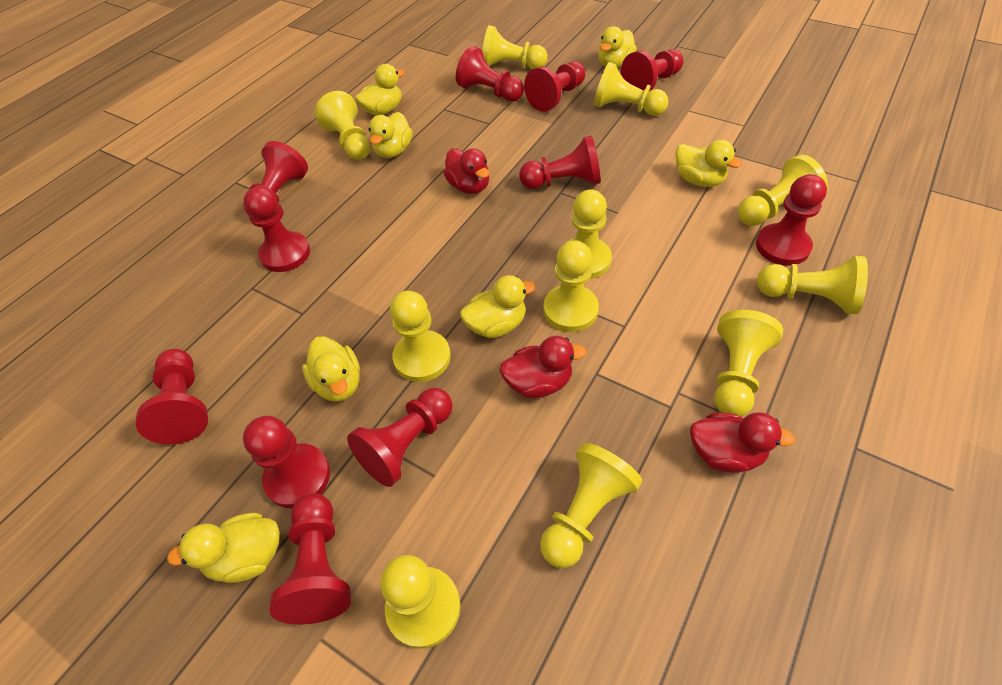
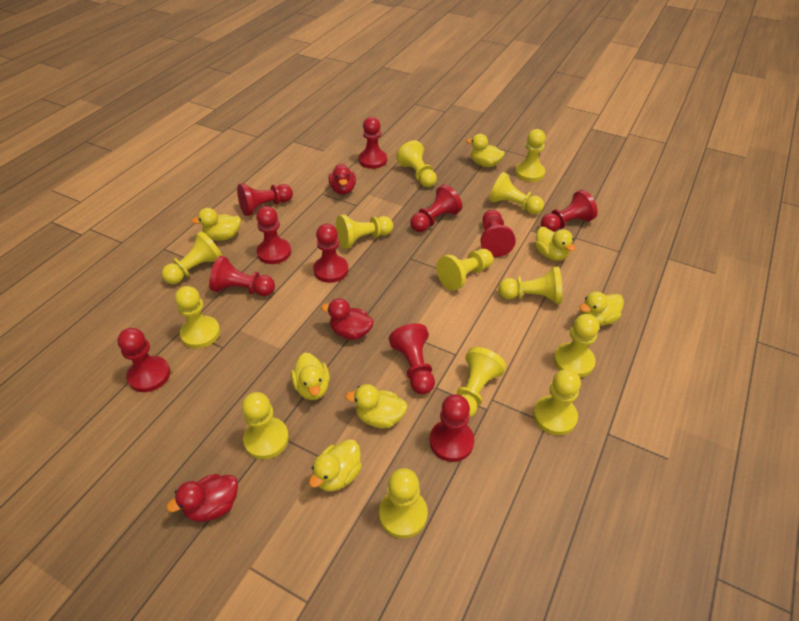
yellow pawn: [315,91,371,160] [380,555,460,649] [390,291,451,382] [482,25,548,69] [540,443,643,568] [543,240,599,332] [566,190,612,279] [594,62,669,116] [714,310,783,417] [737,155,828,226] [757,256,868,314] = 11 -> [162,231,223,284] [175,286,220,349] [242,392,289,459] [336,215,393,249] [379,468,428,538] [396,140,437,187] [436,249,493,291] [457,347,506,418] [489,172,544,215] [498,266,562,304] [515,129,546,182] [533,369,581,435] [554,314,599,378] = 13

